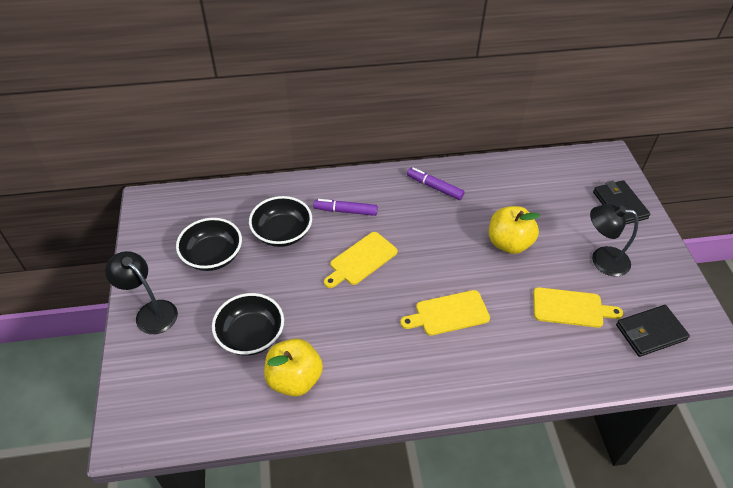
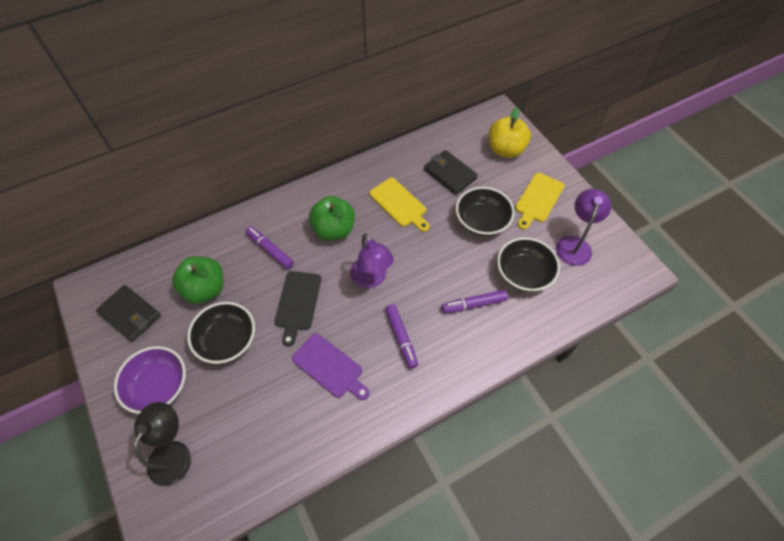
black cutting board: none = 0 -> [275,271,321,347] = 1
black lamp: [105,251,178,334] [590,204,638,277] = 2 -> [134,402,191,486] = 1
green apple: none = 0 -> [172,256,223,304] [309,196,355,241] = 2
purple bowl: none = 0 -> [114,346,186,414] = 1
purple cutting board: none = 0 -> [292,333,369,400] = 1
purple lamp: none = 0 -> [351,233,394,288] [556,189,611,266] = 2
purple marker: [314,199,378,216] [407,167,465,200] = 2 -> [245,226,294,269] [385,304,418,369] [442,290,508,313] = 3
yellow apple: [264,338,323,397] [489,206,540,254] = 2 -> [489,107,531,158] = 1
yellow cutting board: [324,232,398,288] [400,290,490,336] [533,287,623,328] = 3 -> [369,178,429,232] [515,173,564,230] = 2

